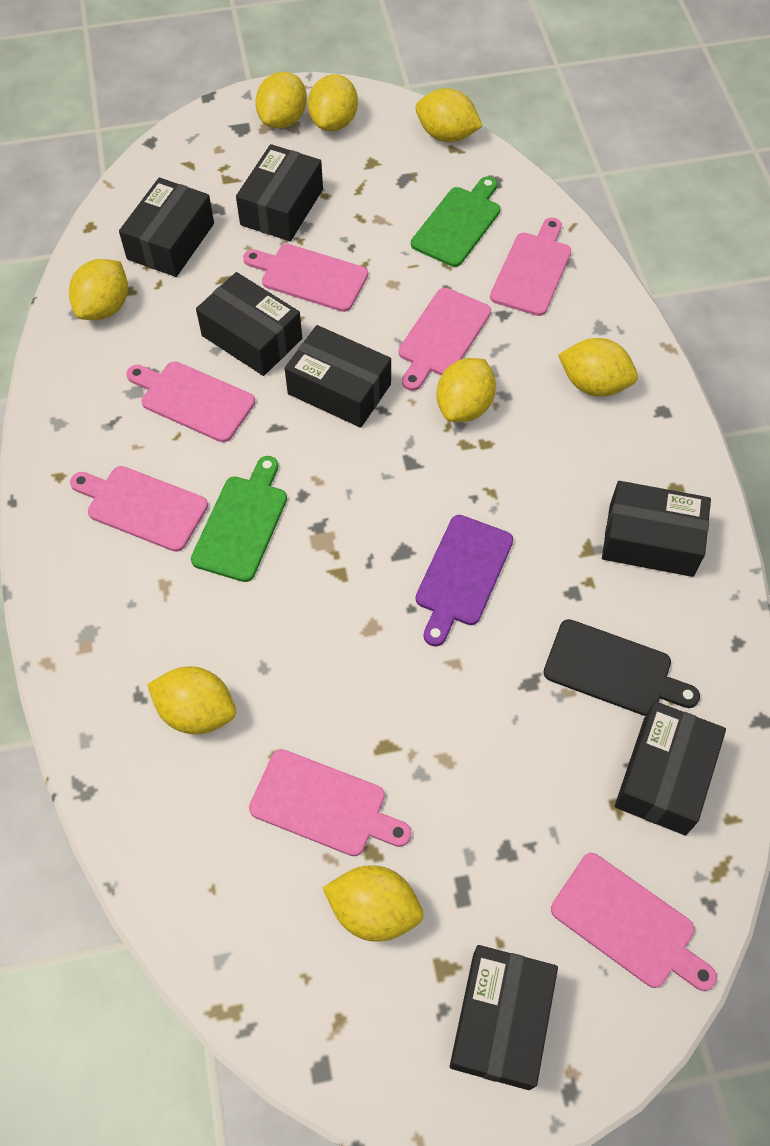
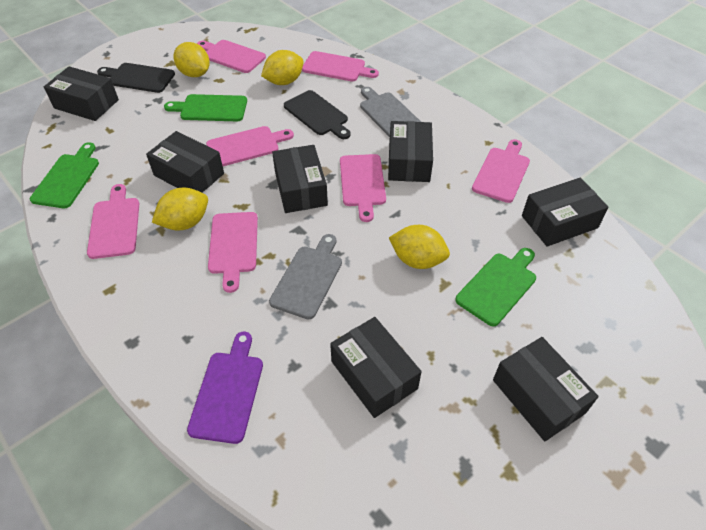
black cutting board: [543,619,700,716] = 1 -> [97,63,175,93] [284,90,351,139] = 2
green cutting board: [191,456,287,582] [411,176,500,267] = 2 -> [30,142,99,208] [164,94,247,121] [455,248,536,326] = 3
grey cutting board: none = 0 -> [269,234,342,319] [360,87,421,137] = 2
yellow lemon: [69,259,128,320] [147,666,236,734] [255,72,307,128] [308,74,358,131] [322,865,424,942] [415,88,482,142] [437,358,496,422] [558,338,638,397] = 8 -> [152,188,208,230] [174,42,210,77] [261,50,304,85] [389,225,450,269] = 4

